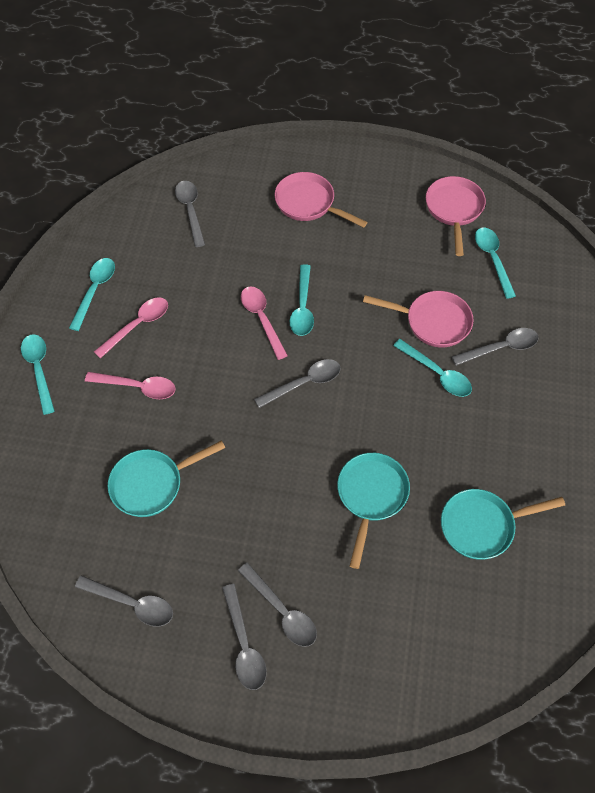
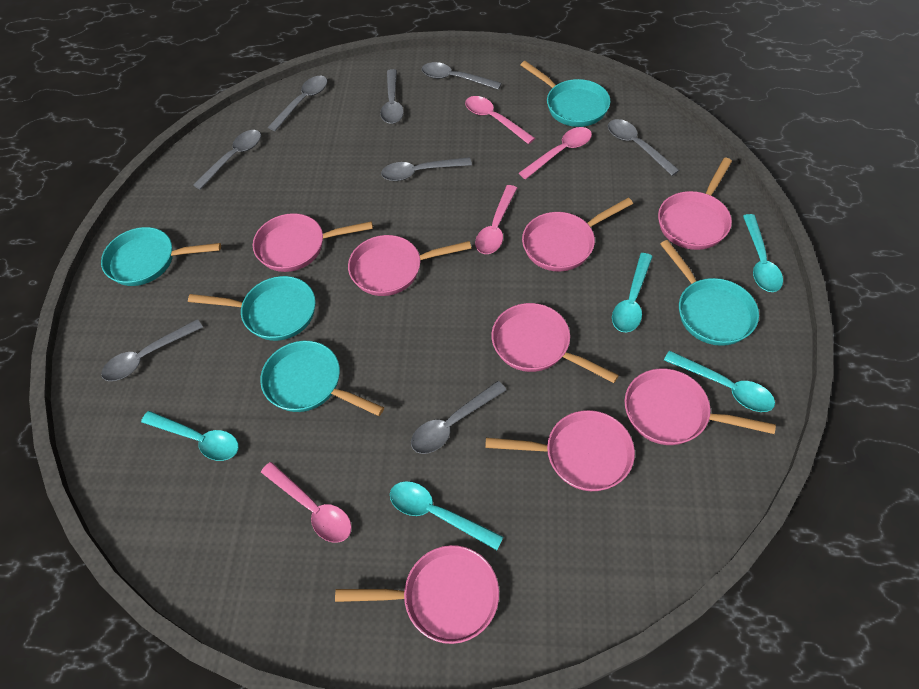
grey spoon: [75,575,173,627] [175,181,205,247] [222,584,267,690] [238,562,317,647] [254,359,341,408] [452,328,539,366] = 6 -> [101,319,203,381] [193,130,261,190] [268,76,327,131] [380,69,404,124] [381,157,472,181] [411,381,506,454] [422,62,502,90] [608,119,680,176] = 8
pink pan: [275,172,368,228] [363,291,474,347] [426,176,486,256] = 3 -> [253,213,373,272] [335,545,499,644] [348,235,471,296] [485,410,635,491] [491,303,619,383] [522,198,633,272] [625,368,776,445] [658,158,732,250] = 8
pink spoon: [85,372,175,399] [94,297,168,359] [241,286,288,360] = 3 -> [261,462,352,543] [465,96,535,144] [475,185,517,254] [519,127,592,179] = 4
turquoise pan: [108,440,225,517] [337,453,410,569] [441,489,565,559] = 3 -> [101,227,221,286] [188,276,315,341] [260,341,384,416] [521,61,611,127] [660,240,759,346] = 5

